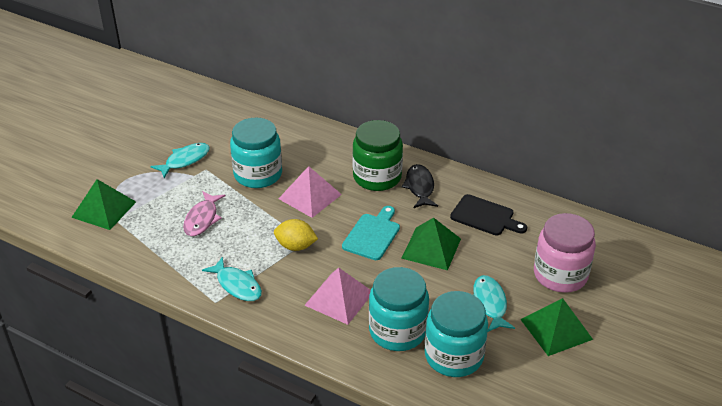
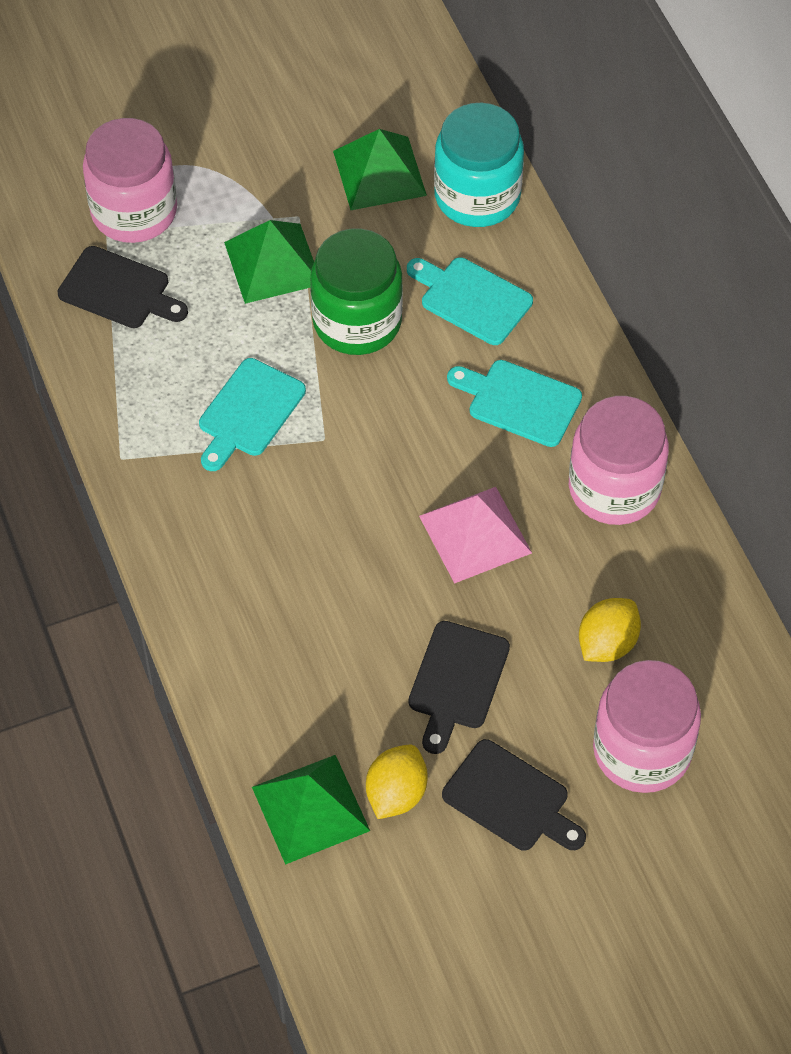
black cutting board: [450,194,527,235] = 1 -> [58,246,188,328] [409,621,510,754] [442,739,586,851] = 3
black fish: [401,164,438,208] = 1 -> none = 0
pink fish: [183,191,226,236] = 1 -> none = 0
pink jar: [534,213,596,293] = 1 -> [83,118,177,243] [569,396,669,525] [593,660,701,793] = 3
pink pyramid: [278,166,342,218] [305,268,371,325] = 2 -> [419,487,532,584] = 1
turquoise cutting board: [342,206,400,260] = 1 -> [199,358,306,471] [407,257,533,345] [447,360,582,447] = 3
turquoise fish: [151,143,210,178] [202,256,262,301] [473,275,515,332] = 3 -> none = 0
turquoise jar: [230,118,282,188] [369,267,429,351] [425,291,488,377] = 3 -> [434,103,524,227] = 1
yellow lemon: [274,219,318,251] = 1 -> [366,745,428,819] [579,598,641,662] = 2

